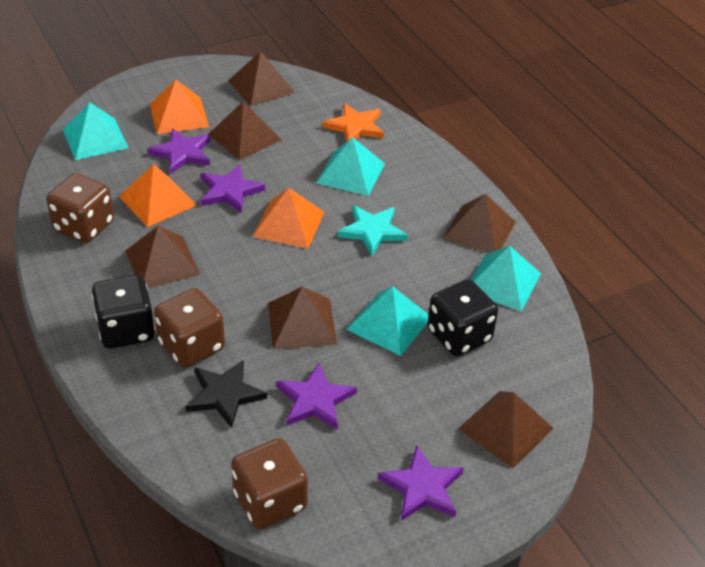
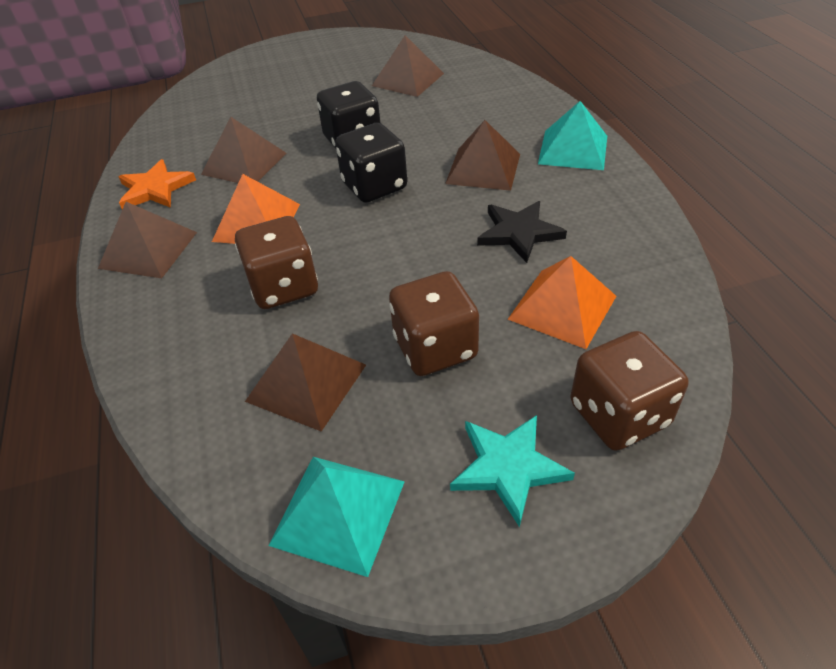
brown pyramid: [125,226,200,288] [208,101,281,160] [228,51,295,106] [268,286,337,349] [442,194,516,254] [458,391,554,468] = 6 -> [98,202,197,278] [201,117,286,183] [245,333,366,432] [372,35,444,97] [445,120,520,191] = 5
orange pyramid: [119,164,197,227] [150,80,209,134] [252,188,324,249] = 3 -> [212,174,300,244] [508,256,616,349] = 2
purple star: [147,128,210,174] [201,164,265,213] [276,363,357,430] [378,445,464,521] = 4 -> none = 0
turquoise pyramid: [63,102,129,160] [316,137,385,196] [346,286,429,356] [471,246,541,312] = 4 -> [268,457,405,577] [538,101,607,170] = 2

